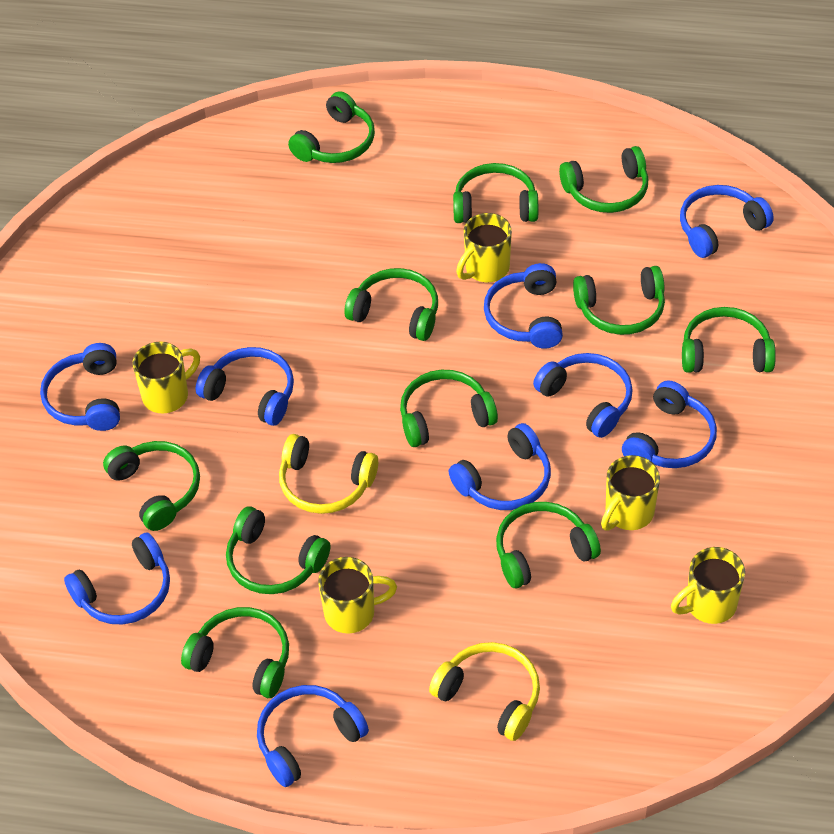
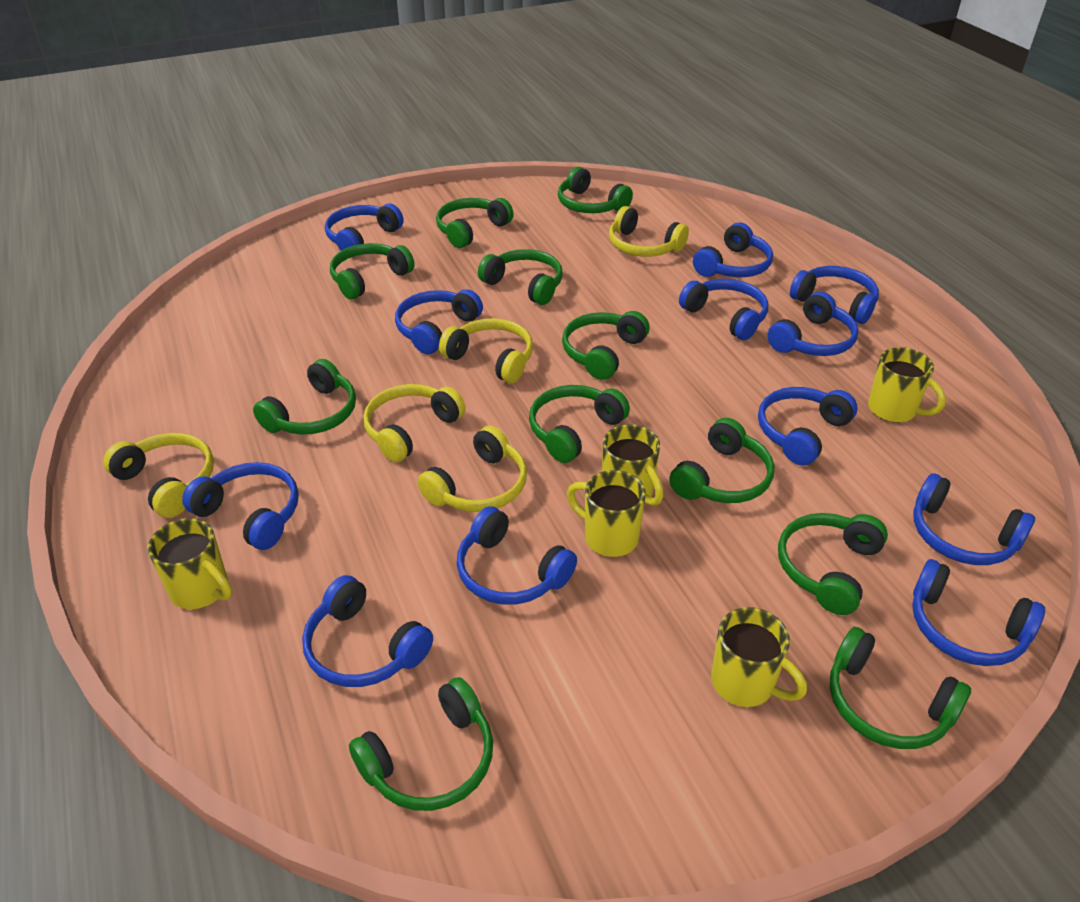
blue headphones: [40,343,120,431] [64,532,170,625] [196,347,294,426] [257,685,369,787] [449,423,551,510] [484,263,563,349] [533,353,633,438] [622,380,717,468] [680,185,774,258] = 9 -> [182,462,299,550] [302,575,433,687] [325,203,404,251] [395,289,483,354] [457,506,577,605] [679,279,768,340] [693,223,773,277] [758,387,858,466] [767,292,858,356] [790,266,879,324] [912,559,1045,666] [913,473,1035,565] = 12
yellow headphones: [279,434,378,514] [429,642,540,741] = 2 -> [103,433,214,518] [363,384,466,462] [418,426,527,512] [439,318,533,383] [609,206,689,257] = 5

